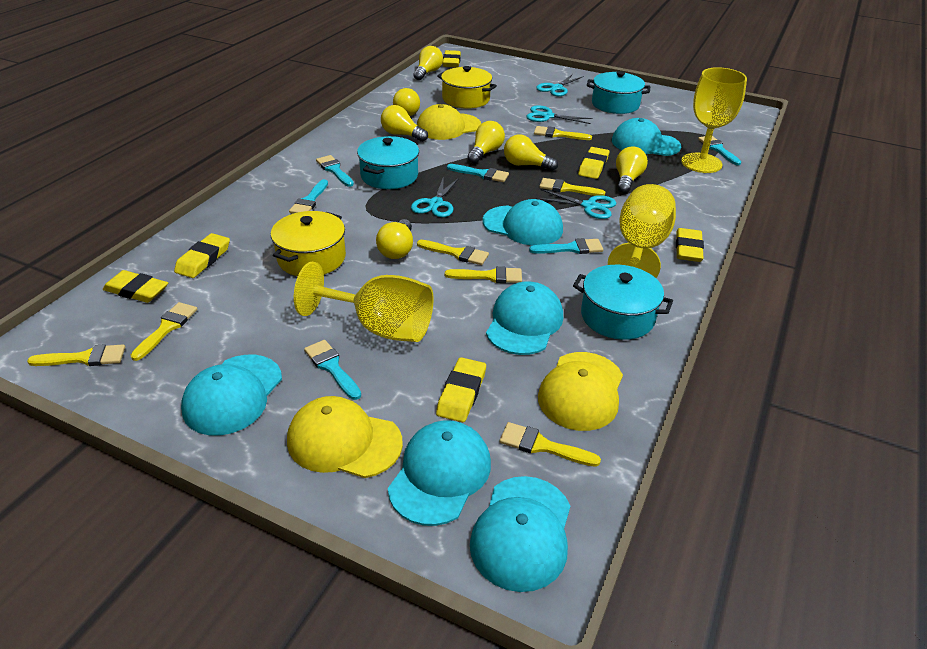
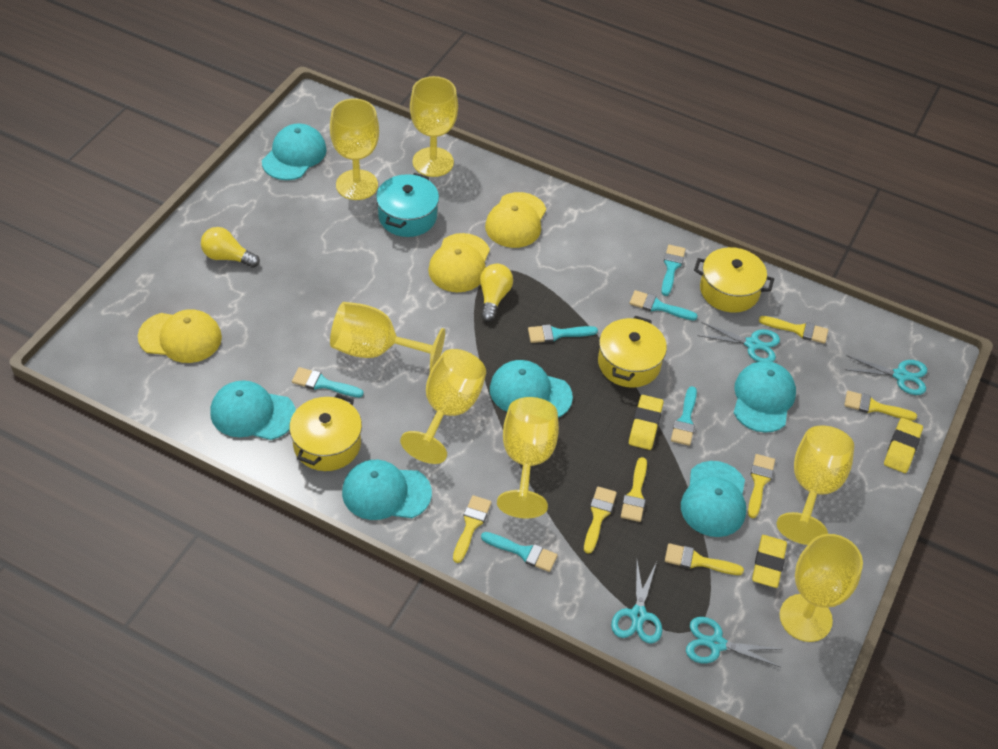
turquoise pot: [357,136,419,189] [573,265,673,340] [587,71,650,114] = 3 -> [376,173,439,237] = 1
yellow eraser: [103,270,168,303] [174,233,230,278] [436,357,486,422] [443,50,461,67] [578,147,609,179] [676,228,704,262] = 6 -> [629,395,663,450] [752,535,787,588] [884,418,923,473] = 3
yellow goblet: [294,262,434,342] [608,184,676,278] [681,67,747,173] = 3 -> [330,98,379,200] [330,302,445,372] [400,349,486,464] [410,76,458,177] [497,397,559,518] [777,425,854,545] [780,534,863,642] = 7
yellow light bulb: [376,219,413,259] [381,105,428,142] [393,88,420,116] [413,46,443,80] [468,121,505,164] [504,134,558,171] [616,146,648,193] = 7 -> [201,227,260,268] [480,264,513,322] = 2
yellow pot: [271,211,346,276] [437,66,497,109] = 2 -> [289,394,362,471] [598,316,667,388] [694,247,774,313] = 3

